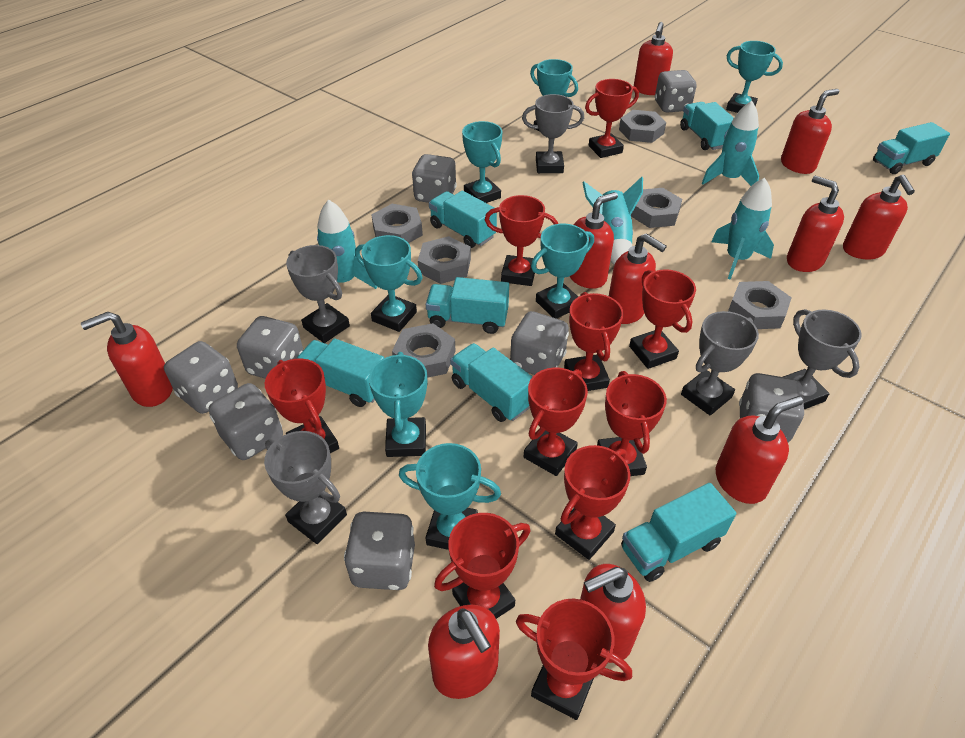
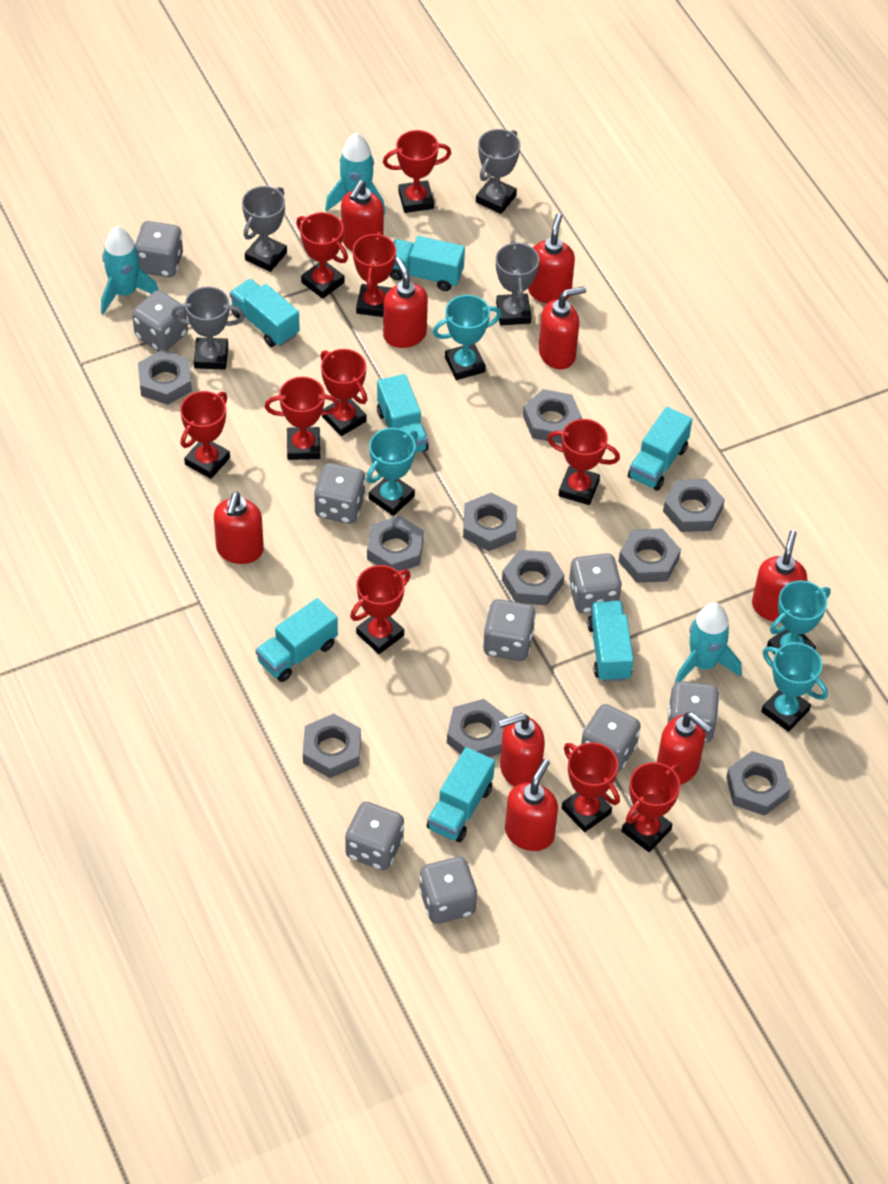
grey dice: [164,341,238,414] [209,383,283,460] [237,316,303,379] [344,512,415,590] [412,154,457,203] [510,311,569,375] [655,70,697,113] [739,373,804,443] = 8 -> [132,290,188,351] [135,221,183,277] [314,463,366,524] [345,802,404,870] [419,857,477,924] [483,599,536,661] [568,553,622,613] [581,704,641,772] [668,681,719,743] = 9
grey nut: [371,204,423,243] [392,323,456,378] [418,236,471,284] [619,110,666,143] [631,188,682,228] [728,281,792,329] = 6 -> [138,350,192,405] [303,714,361,778] [367,515,424,571] [447,699,508,757] [463,492,517,551] [502,550,564,605] [523,389,582,444] [618,528,681,583] [663,479,725,532] [726,751,791,816] = 10
grey trophy: [264,431,347,544] [286,245,350,343] [522,94,584,173] [681,311,759,415] [783,309,862,409] = 5 -> [171,287,245,370] [242,186,287,272] [476,129,520,214] [496,240,539,325] = 4
red soap dispenser: [81,312,173,407] [428,605,500,699] [569,192,618,289] [580,564,646,663] [609,233,667,324] [634,22,673,95] [716,396,803,504] [781,89,839,174] [787,176,844,272] [843,175,915,260] = 10 -> [214,492,264,564] [341,180,384,251] [383,257,428,348] [498,713,545,787] [505,759,558,851] [528,213,575,303] [539,286,586,369] [657,712,712,785] [752,530,807,622] = 9
turquoise rocket: [317,200,377,289] [583,177,643,265] [701,101,759,186] [711,178,774,280] = 4 -> [101,226,159,314] [325,132,386,215] [674,602,741,684] = 3
turquoise trophy: [355,235,423,332] [369,352,427,457] [399,443,501,550] [462,121,502,203] [530,59,578,131] [531,224,594,319] [726,41,783,113] = 7 -> [366,428,418,516] [433,295,501,380] [761,642,828,732] [767,580,831,654] = 4

